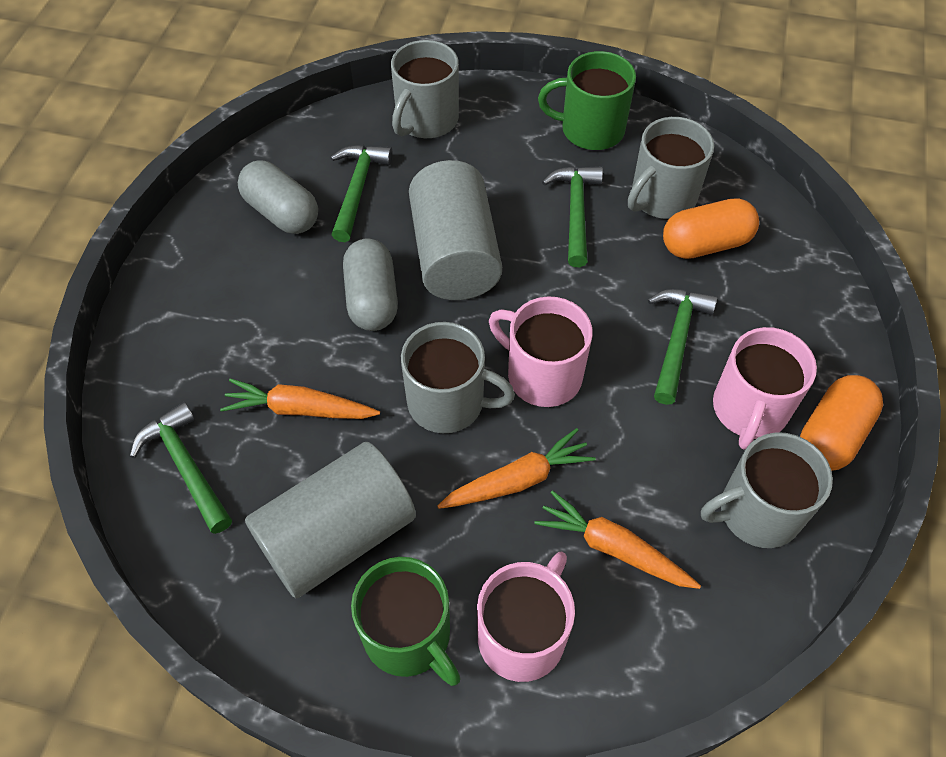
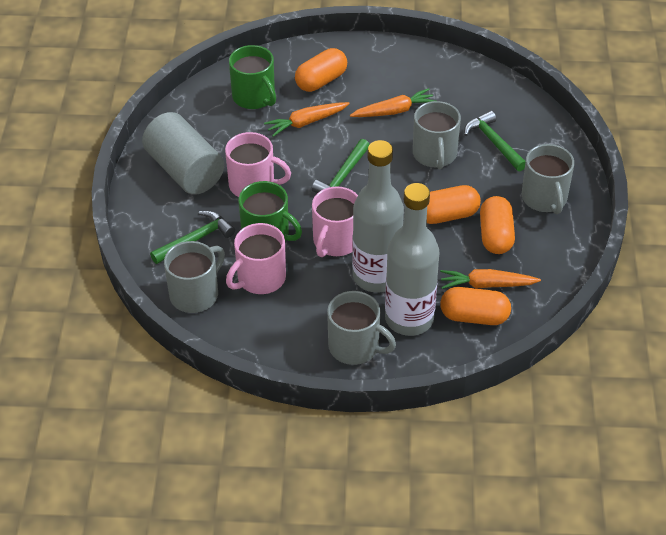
green hammer: [130,402,232,534] [331,145,393,242] [542,166,603,267] [648,289,717,405] = 4 -> [150,211,235,264] [312,139,370,193] [464,111,526,171] = 3
grey bottle: none = 0 -> [352,140,404,293] [385,183,439,336] = 2
grey capsule: [238,160,318,234] [343,239,398,331] = 2 -> none = 0
grey cylinder: [245,442,416,598] [409,160,502,300] = 2 -> [142,112,224,195] = 1
orange capsule: [663,198,759,259] [800,375,883,471] = 2 -> [295,48,347,92] [427,185,481,224] [440,287,511,325] [480,196,515,254] = 4

